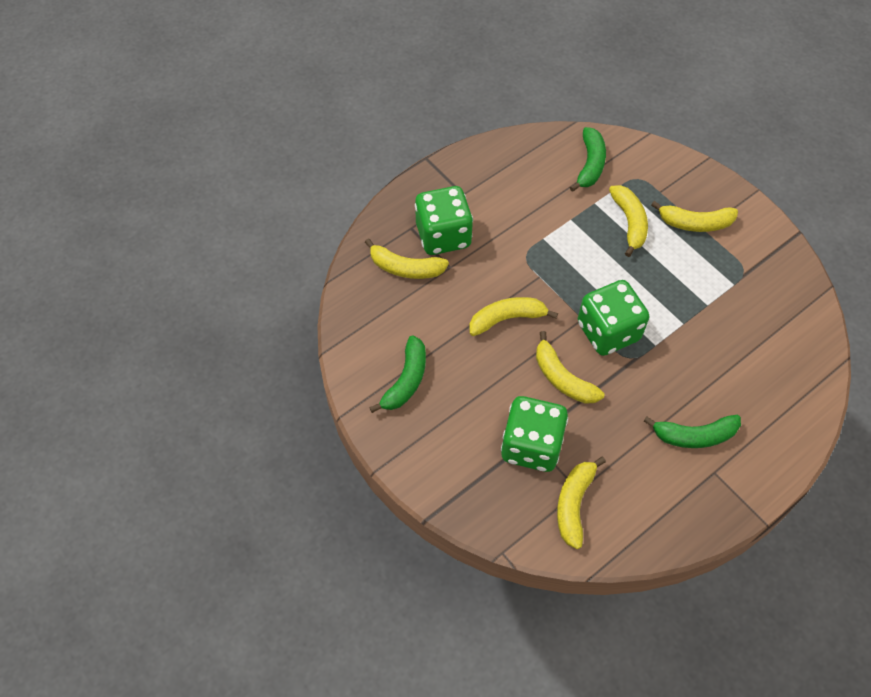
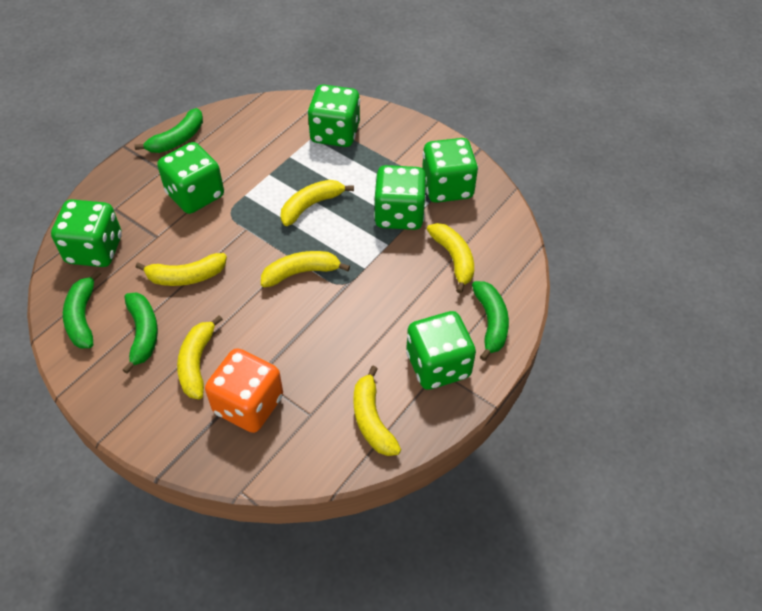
green banana: [369,336,426,413] [570,127,606,192] [643,415,741,448] = 3 -> [63,270,101,349] [123,292,158,374] [134,108,203,153] [472,281,509,361] = 4
green dice: [415,186,473,255] [501,396,568,472] [578,280,649,356] = 3 -> [51,199,122,267] [157,142,224,214] [307,84,360,147] [374,165,427,230] [406,311,476,390] [422,138,478,203] = 6
orange dice: none = 0 -> [205,348,283,433] = 1

